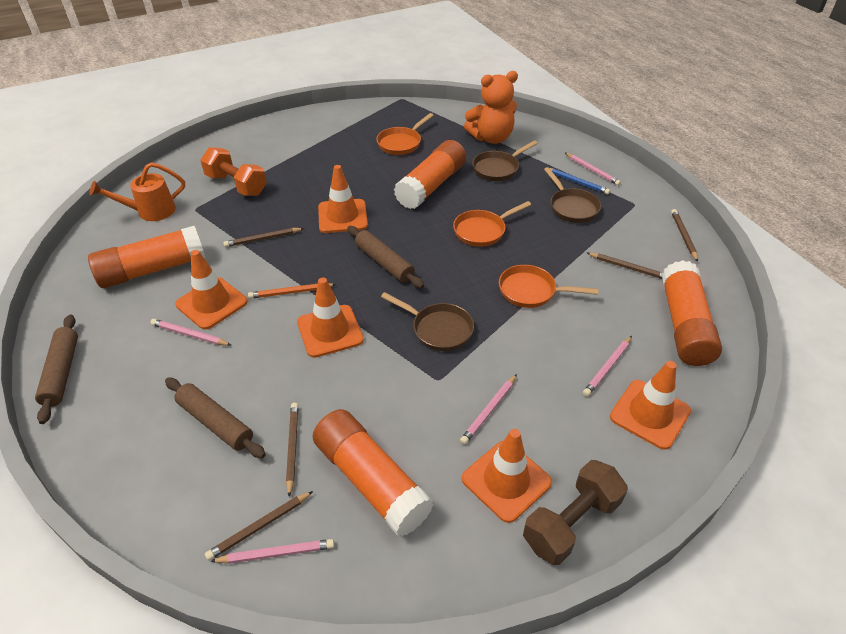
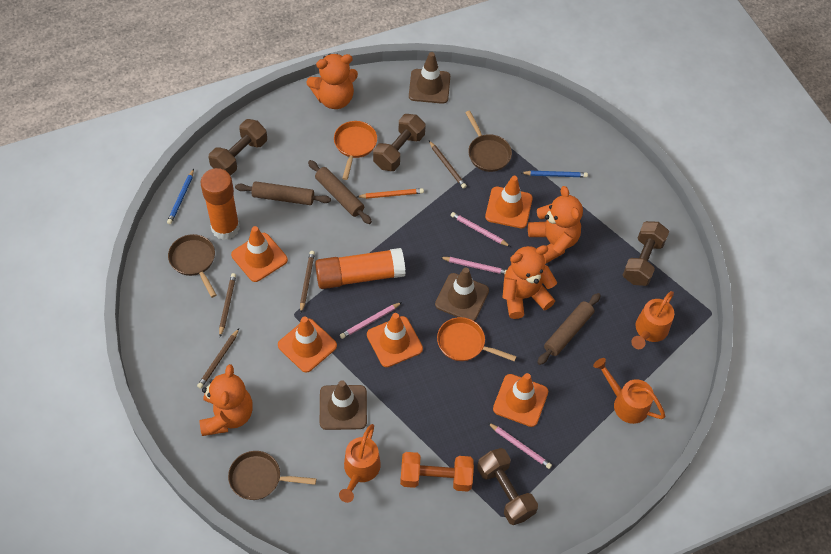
blue pencil: [544,167,610,195] = 1 -> [167,169,194,224] [521,171,588,177] = 2
brown dumbbell: [523,460,628,565] = 1 -> [208,119,267,176] [373,114,426,171] [477,448,538,525] [623,221,669,286] = 4
brown pencil: [205,491,313,561] [223,228,304,247] [286,403,298,497] [587,253,663,279] [671,209,698,262] = 5 -> [197,329,239,389] [219,273,236,337] [300,251,315,313] [429,141,467,189] = 4
brown traffic cone: none = 0 -> [320,380,367,430] [409,52,450,104] [435,268,489,321] = 3
orange glue stick: [88,226,205,288] [313,409,434,537] [394,140,466,209] [661,260,722,366] = 4 -> [200,168,240,240] [315,248,406,289] = 2
orange pan: [376,113,434,155] [453,201,531,247] [499,265,598,308] = 3 -> [334,121,377,180] [437,317,517,362] = 2
orange teddy bear: [464,71,518,144] = 1 -> [199,364,253,436] [306,54,358,109] [502,245,557,319] [528,186,583,264] = 4
orange watering can: [89,162,185,221] = 1 -> [339,424,381,503] [593,358,665,424] [631,291,674,349] = 3
pink pencil: [150,319,231,346] [210,539,334,564] [460,374,517,445] [565,153,621,186] [583,336,632,397] = 5 -> [340,302,402,339] [440,257,507,275] [451,212,511,247] [488,423,552,469] = 4

